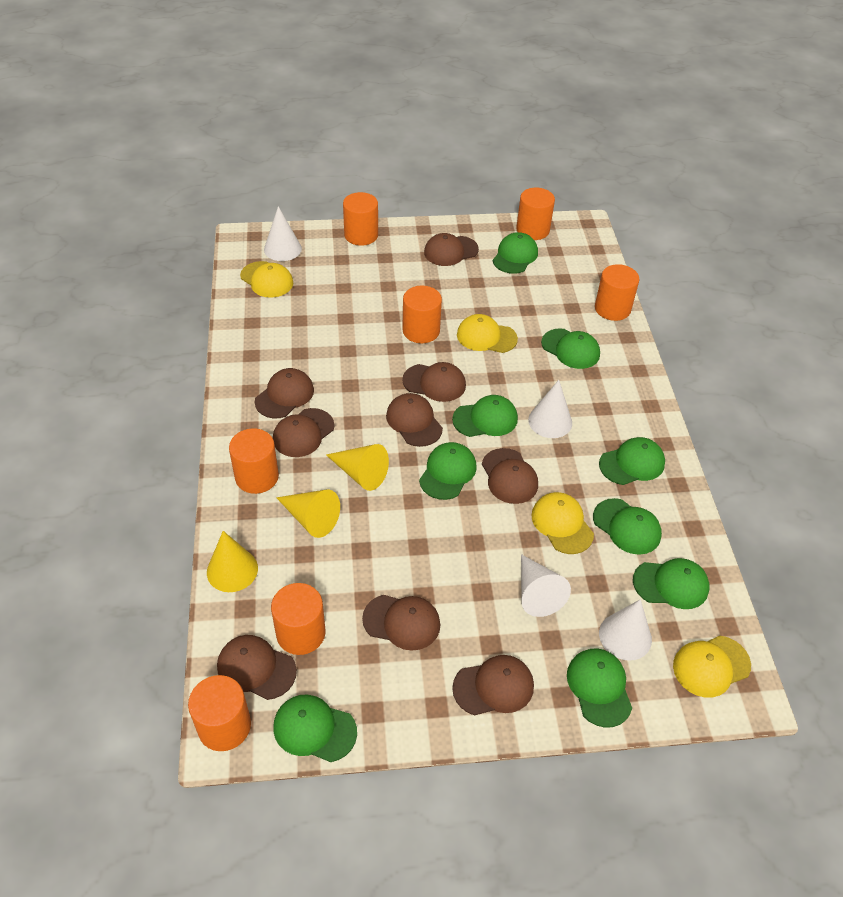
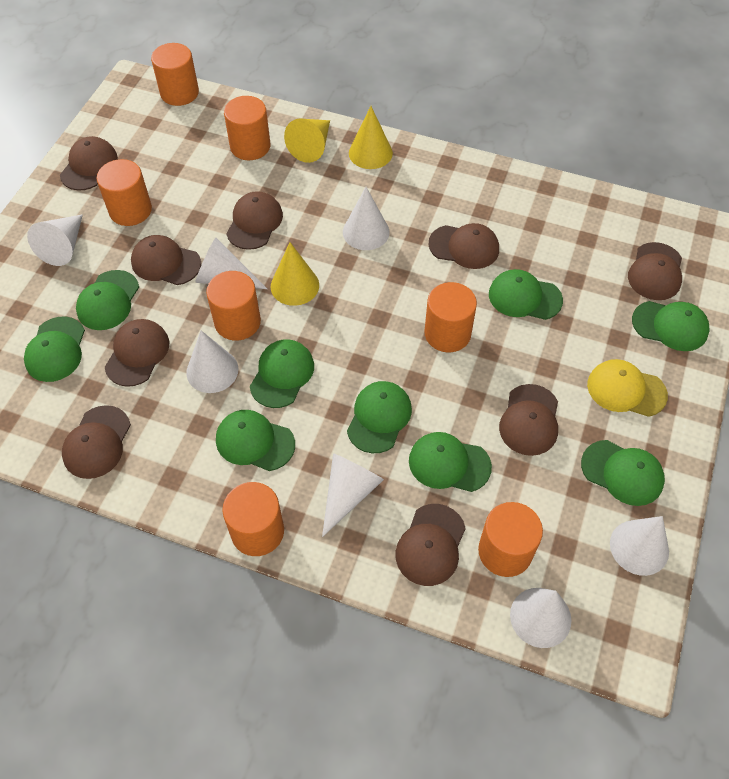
white cone: [264,206,302,261] [521,554,571,617] [528,380,572,438] [599,599,652,661] = 4 -> [27,214,83,266] [186,331,238,393] [195,238,267,289] [322,453,384,537] [343,187,389,250] [510,588,571,648] [610,516,669,576] = 7
yellow cap: [240,261,293,298] [457,314,518,353] [531,492,594,554] [673,636,751,698] = 4 -> [587,359,668,417] = 1

